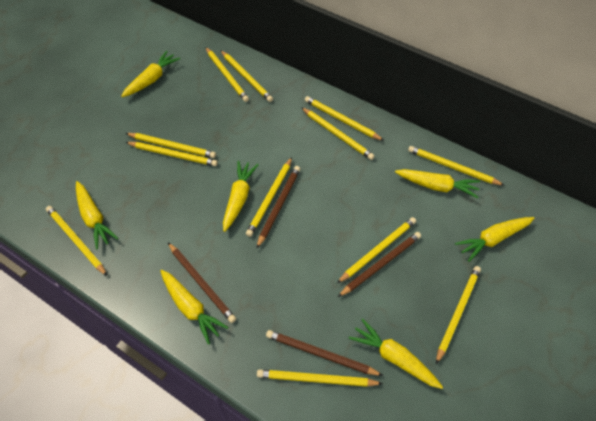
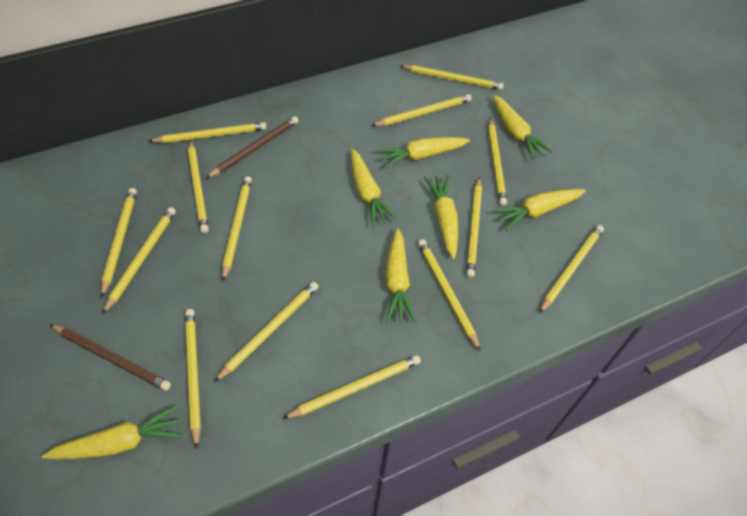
brown pencil: [168,243,236,323] [256,166,300,249] [266,330,383,376] [338,232,421,297] = 4 -> [49,324,171,391] [206,116,299,178] = 2
yellow pencil: [46,206,107,276] [126,133,216,158] [126,142,218,166] [206,47,249,102] [221,51,273,102] [246,157,292,237] [257,369,383,387] [301,107,375,160] [305,96,384,141] [337,217,416,283] [408,146,505,186] [436,266,481,364] = 12 -> [101,188,137,298] [102,207,176,314] [149,122,266,143] [185,309,201,449] [188,140,209,233] [214,282,318,382] [222,176,252,281] [282,355,421,419] [371,94,472,126] [400,65,504,90] [418,239,480,351] [466,177,482,278] [488,118,507,206] [539,225,604,313] = 14

